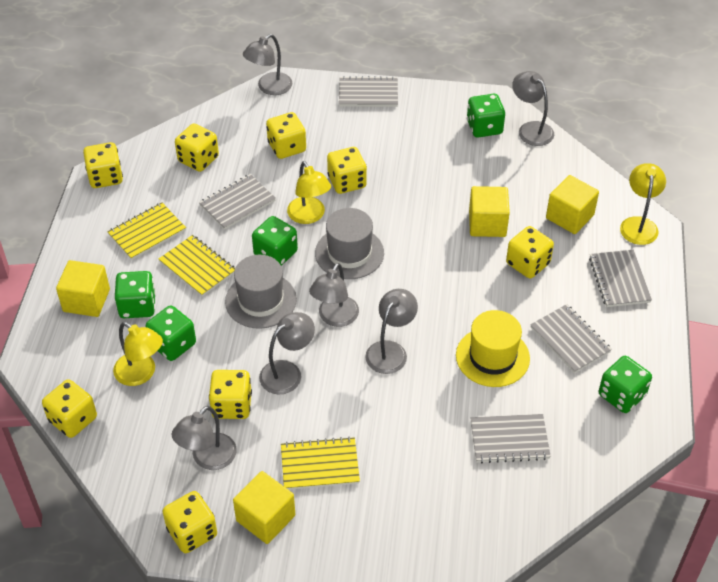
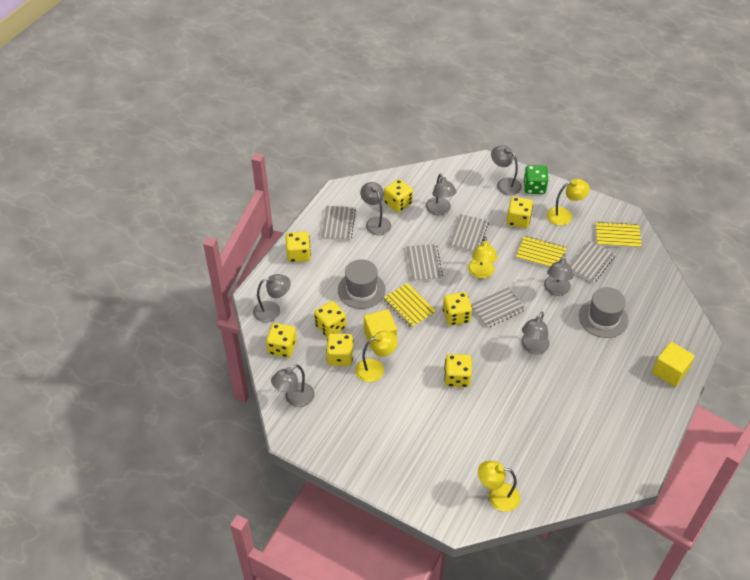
green dice: [115,271,156,318] [146,305,196,361] [252,216,298,266] [467,94,505,138] [599,356,652,413] = 5 -> [523,165,548,194] = 1
grey lamp: [172,406,237,470] [243,34,292,95] [259,312,315,394] [309,263,359,327] [365,289,418,374] [512,71,554,146] = 6 -> [253,274,291,323] [271,364,315,407] [360,182,391,235] [426,174,457,215] [491,145,522,195] [521,312,550,354] [544,254,573,296] = 7
yellow cube: [56,260,110,317] [233,471,295,544] [469,186,510,237] [546,175,599,234] = 4 -> [364,309,397,350] [652,342,695,387] = 2
yellow hat: [456,310,530,387] = 1 -> none = 0
yellow lamp: [113,322,163,386] [287,161,331,224] [620,163,666,245] = 3 -> [356,331,398,382] [468,236,498,279] [478,461,520,512] [547,179,590,225] = 4

